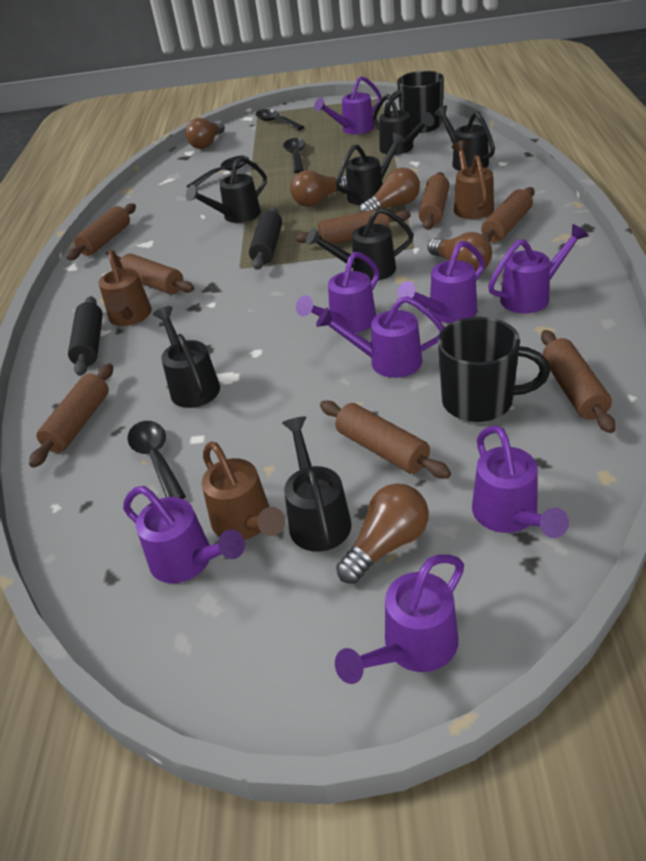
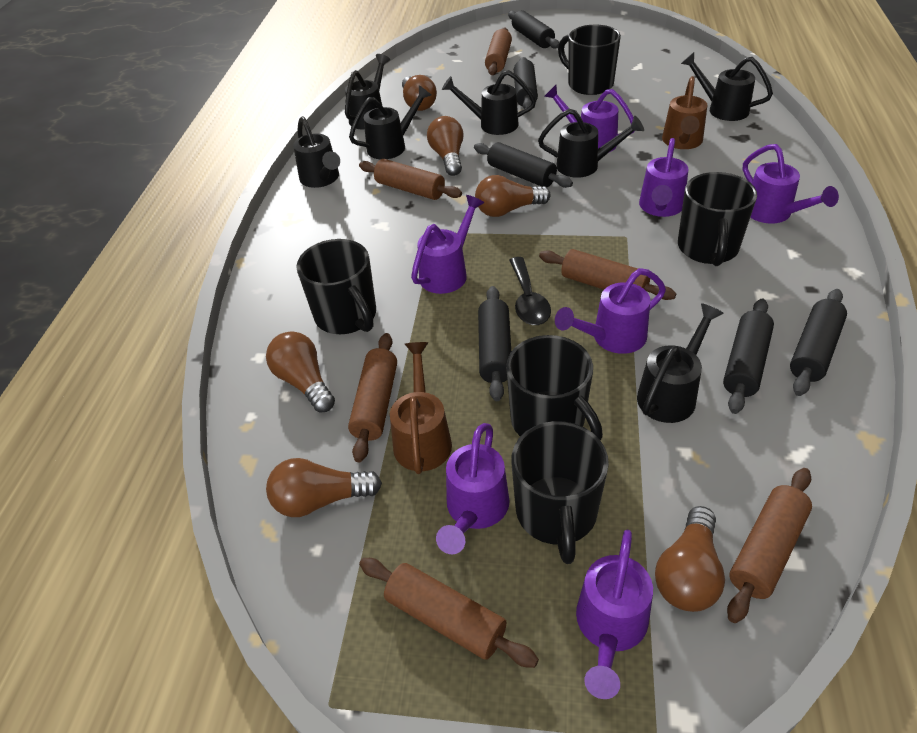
black mug: [384,71,444,133] [438,317,550,422] = 2 -> [296,239,376,334] [506,335,603,441] [511,421,609,564] [558,25,621,95] [678,172,757,266] = 5
black rolling pin: [68,296,103,376] [249,207,282,270] = 2 -> [474,142,573,188] [478,286,511,401] [508,10,559,49] [514,57,538,109] [723,299,774,414] [790,289,847,396] = 6
black spoon: [127,421,186,499] [187,155,249,188] [255,109,304,131] [283,138,305,173] = 4 -> [509,257,551,325] = 1
brown light bulb: [185,118,225,149] [290,170,347,207] [336,483,429,584] [359,168,420,212] [428,232,492,273] = 5 -> [266,331,335,413] [266,458,382,517] [402,75,437,111] [427,116,463,176] [475,175,550,217] [655,506,725,612] = 6
brown rolling pin: [29,364,113,468] [67,203,136,260] [117,253,194,294] [296,208,411,244] [320,401,451,479] [419,172,449,230] [481,187,534,242] [541,330,616,433] = 8 -> [348,333,397,462] [359,159,462,200] [359,558,539,668] [485,27,512,75] [539,249,676,300] [727,468,812,623] = 6
brown watering can: [99,250,152,326] [202,442,285,540] [452,141,494,219] = 3 -> [390,342,452,474] [662,76,707,149] = 2
purple watering can: [123,486,245,583] [296,252,379,333] [314,76,382,134] [316,296,444,378] [335,554,464,684] [397,241,485,323] [472,425,569,538] [488,224,589,313] = 8 -> [411,195,484,294] [436,423,510,554] [544,85,634,152] [555,268,666,354] [576,530,653,699] [639,138,688,217] [743,144,839,223] = 7

